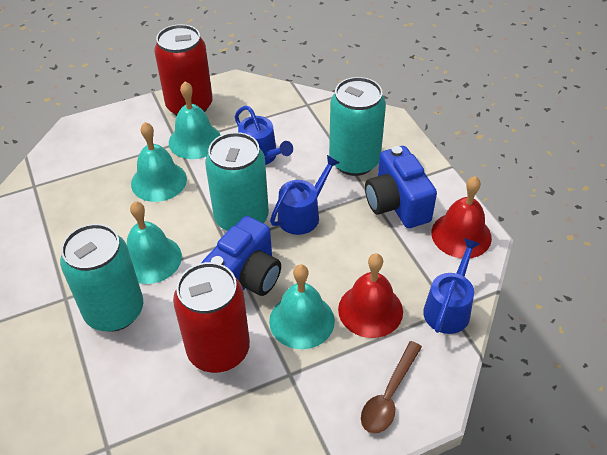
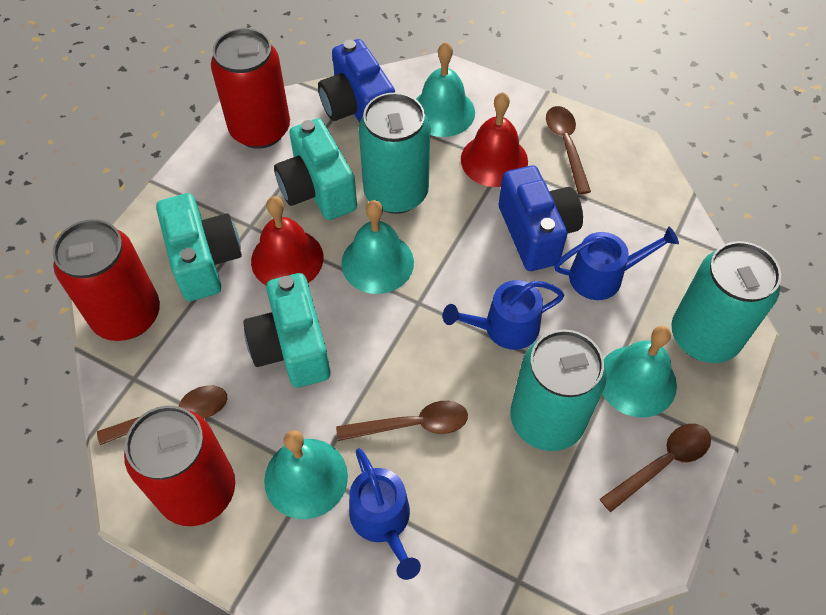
brown spoon: [361,341,422,434] = 1 -> [97,386,227,445] [336,401,468,441] [546,106,591,194] [600,424,711,512] = 4
red can: [154,24,213,116] [173,262,250,373] = 2 -> [52,219,160,341] [124,406,235,526] [211,28,290,149] = 3
turquoise camera: none = 0 -> [156,193,242,301] [243,273,331,388] [274,118,357,220] = 3

